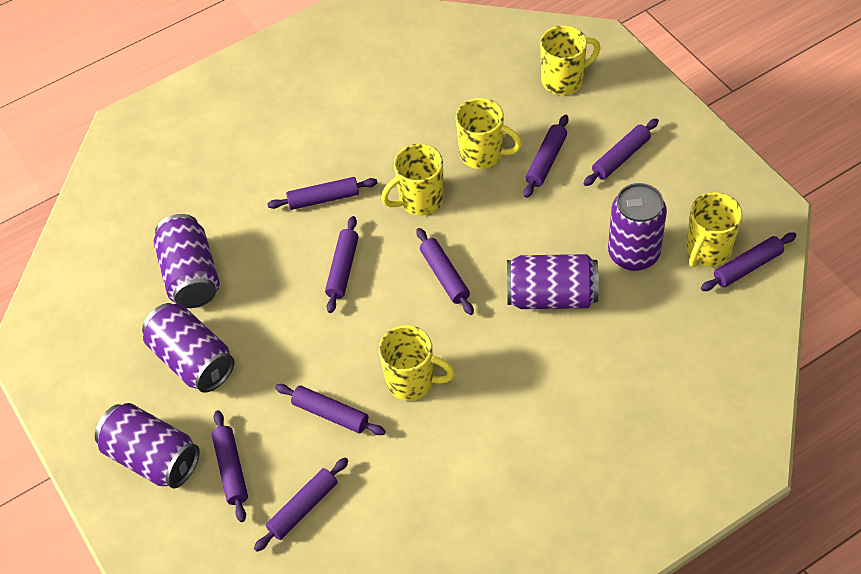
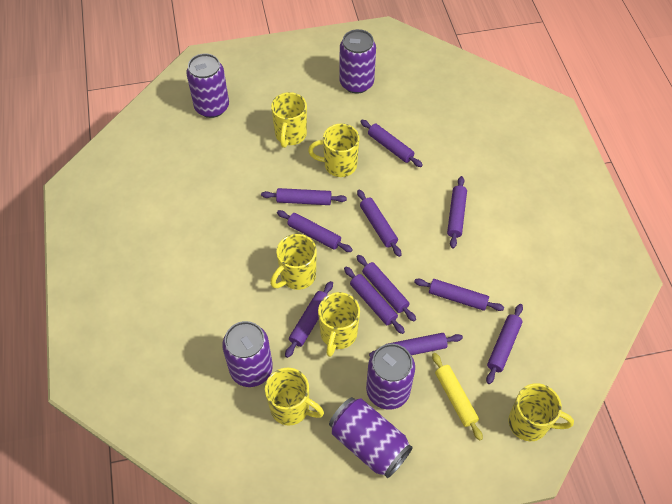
purple rolling pin: [212,410,248,522] [254,457,348,552] [267,177,377,210] [275,384,385,435] [325,216,359,313] [416,228,474,315] [524,115,568,198] [584,118,659,186] [701,232,796,291] = 9 -> [261,188,347,205] [277,210,353,252] [285,281,333,358] [344,266,405,334] [356,255,416,322] [357,189,401,257] [360,120,423,167] [369,333,463,357] [414,279,504,311] [447,176,467,249] [486,304,523,384] = 11
yellow mug: [379,325,455,401] [381,144,444,215] [456,98,522,169] [540,25,600,95] [686,192,742,267] = 5 -> [265,368,324,425] [270,234,317,290] [271,92,307,148] [308,124,360,177] [318,292,360,357] [508,383,574,441] = 6
yellow rolling pin: none = 0 -> [432,353,483,441] = 1

